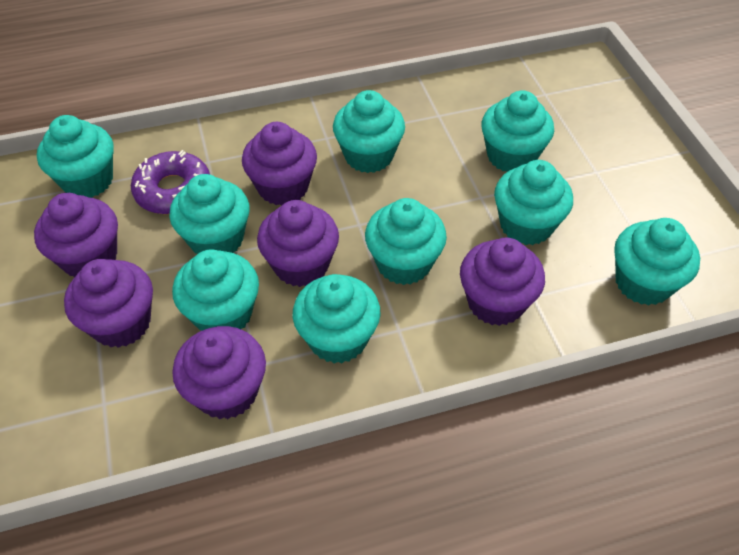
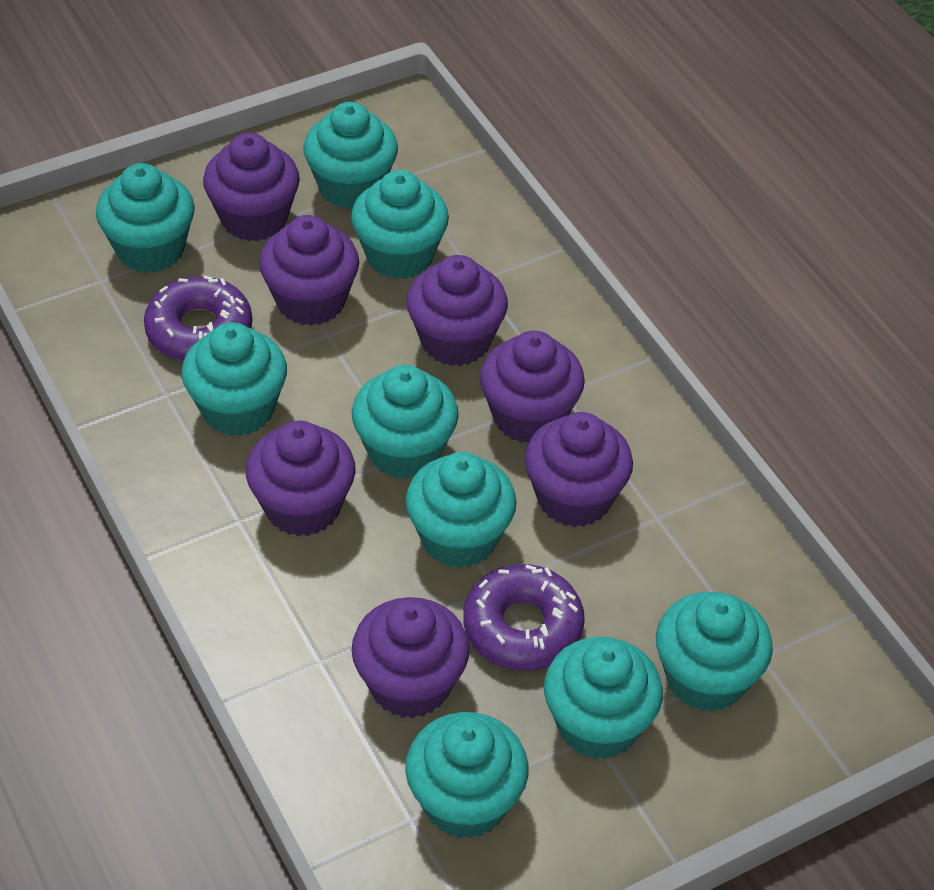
purple cupcake: [34,193,118,277] [64,259,153,348] [172,326,266,419] [242,122,317,205] [257,200,339,287] [460,238,545,326] = 6 -> [203,133,300,241] [246,420,356,536] [259,215,359,326] [352,597,470,718] [407,255,508,366] [480,331,585,443] [524,412,633,527] = 7
purple donut: [131,150,210,214] = 1 -> [144,276,252,361] [463,564,585,671] = 2

